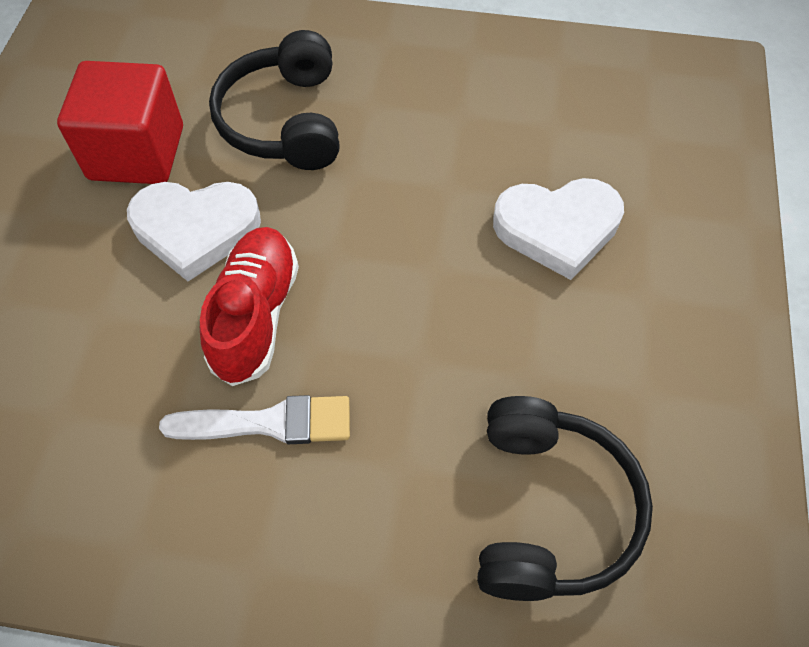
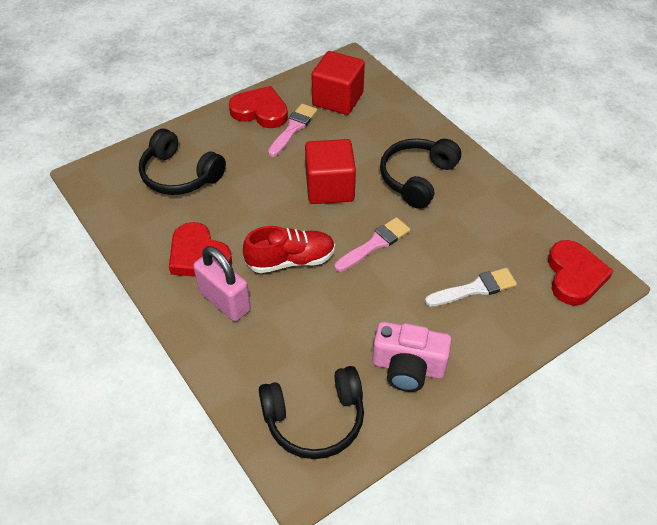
black headphones: [209,30,340,170] [477,396,653,601] = 2 -> [139,129,226,195] [259,366,364,459] [380,138,461,209] = 3
pink brush: none = 0 -> [268,104,318,157] [335,217,411,272] = 2
pink camera: none = 0 -> [372,322,452,392] = 1
pink padlock: none = 0 -> [193,246,251,321] = 1
red cube: [57,61,183,184] = 1 -> [305,139,356,204] [312,51,365,115] = 2
red heart: none = 0 -> [169,222,232,277] [229,86,288,128] [548,240,614,306] = 3
white heart: [127,182,261,281] [493,178,624,280] = 2 -> none = 0

